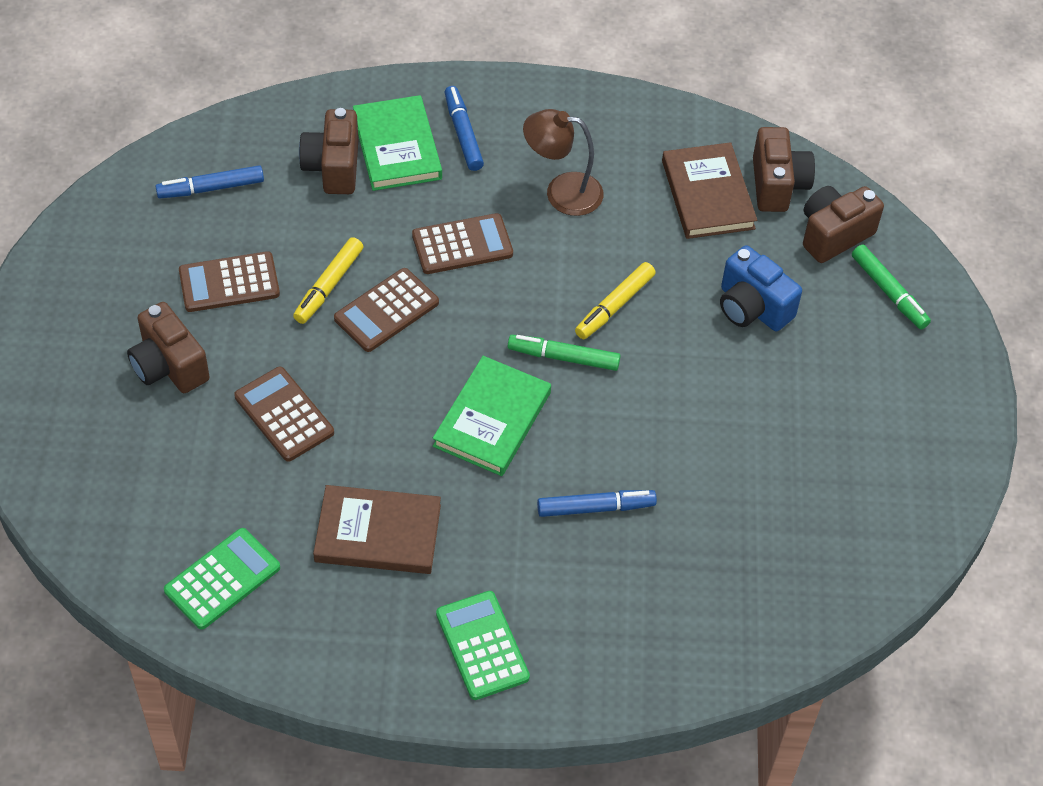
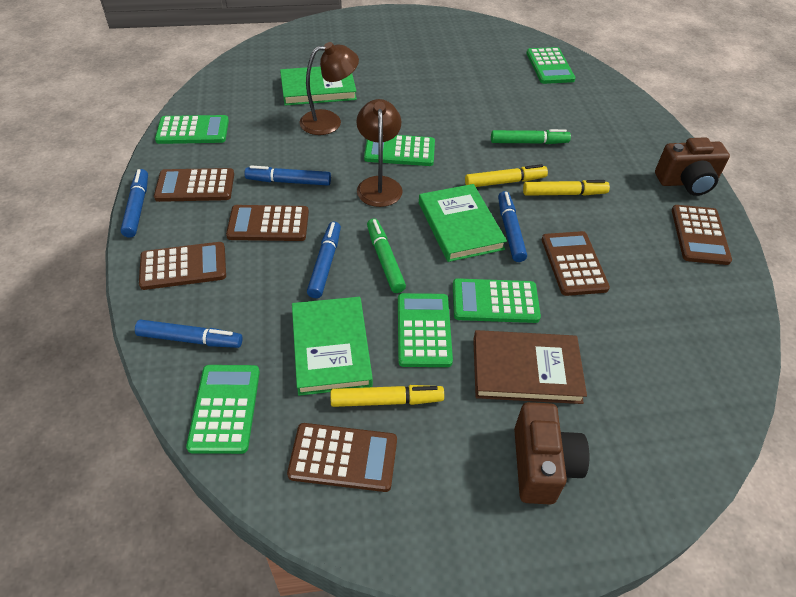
blue camera: [720,245,802,331] = 1 -> none = 0
blue marker: [155,165,264,198] [445,86,484,171] [537,490,657,517] = 3 -> [121,169,148,238] [135,320,243,348] [245,165,331,186] [307,222,341,298] [498,191,527,262] = 5
brown book: [313,485,441,574] [662,142,757,239] = 2 -> [473,330,587,404] = 1
brown calculator: [179,251,280,312] [234,367,334,462] [334,268,439,352] [412,213,513,274] = 4 -> [139,242,226,290] [154,168,234,202] [226,205,309,241] [287,423,397,492] [542,231,610,296] [672,205,732,265] = 6
brown camera: [127,302,210,393] [299,108,358,194] [753,127,815,212] [803,186,884,263] = 4 -> [514,402,589,505] [655,137,730,196] = 2
brown lamp: [523,109,604,216] = 1 -> [299,42,359,135] [356,99,403,207] = 2
green book: [353,95,442,191] [433,356,551,476] = 2 -> [280,66,357,106] [292,297,373,396] [419,184,507,262] = 3
green calculator: [164,528,280,630] [436,591,530,700] = 2 -> [155,115,229,144] [186,365,260,454] [364,135,435,166] [398,293,453,367] [453,278,541,323] [526,47,576,84] = 6
yellow marker: [293,237,364,324] [575,262,656,339] = 2 -> [330,385,444,407] [465,164,548,187] [523,180,610,196] = 3

